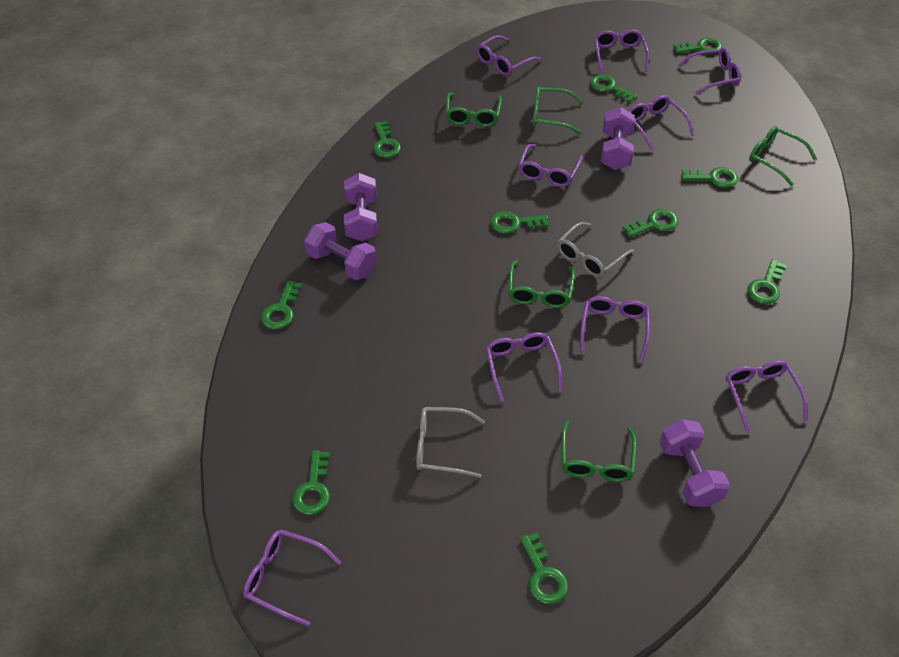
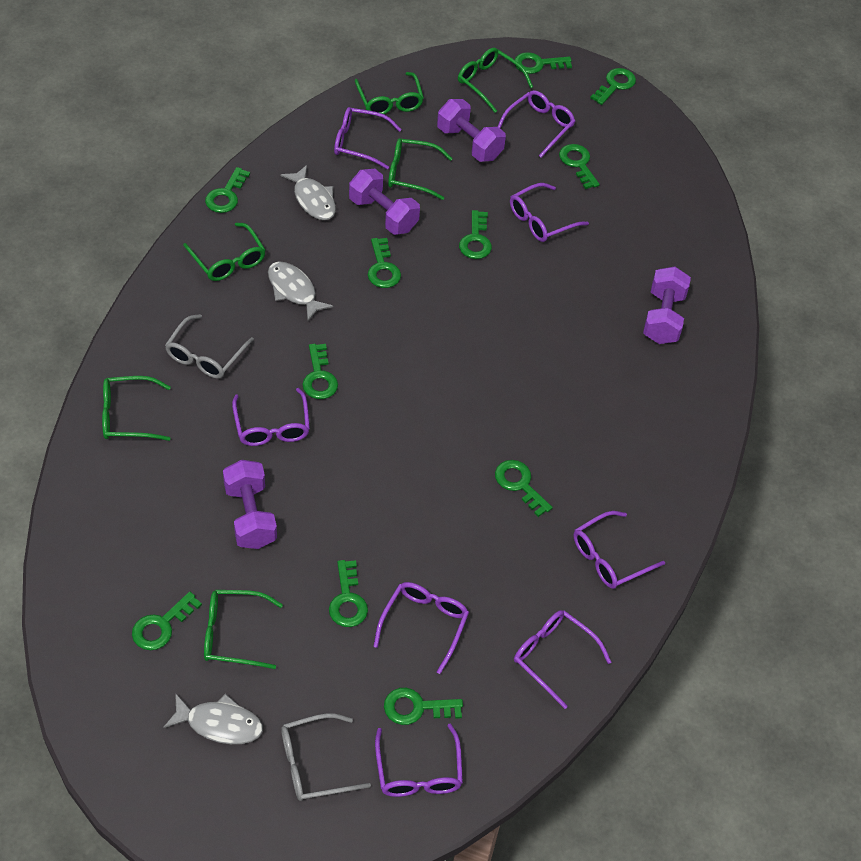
green glasses: [446,93,502,127] [508,260,575,308] [533,87,583,134] [562,420,637,482] [749,126,817,186] = 5 -> [102,376,171,441] [183,222,265,281] [204,590,283,669] [355,72,424,116] [388,138,453,200] [458,48,533,113] = 6
green key: [261,280,302,329] [292,450,330,515] [373,121,401,158] [490,211,548,234] [520,533,568,604] [590,74,637,103] [622,209,678,237] [673,38,722,54] [681,167,738,188] [747,259,786,304] = 10 -> [132,592,202,650] [205,167,250,213] [302,344,338,399] [329,560,368,627] [368,238,401,288] [384,688,463,725] [459,210,492,259] [495,460,553,517] [514,52,572,74] [559,144,600,189] [590,68,636,105] = 11
grey fish: none = 0 -> [163,693,263,744] [268,262,333,321] [281,165,336,220] = 3
purple glasses: [243,530,341,626] [477,35,541,76] [486,332,562,402] [518,144,583,187] [580,296,650,362] [594,30,649,73] [628,95,694,151] [678,48,741,95] [725,360,808,433] = 9 -> [232,388,310,446] [334,107,402,169] [373,582,469,674] [375,723,463,797] [497,90,575,158] [510,183,589,242] [514,610,612,709] [574,511,665,589] = 8

